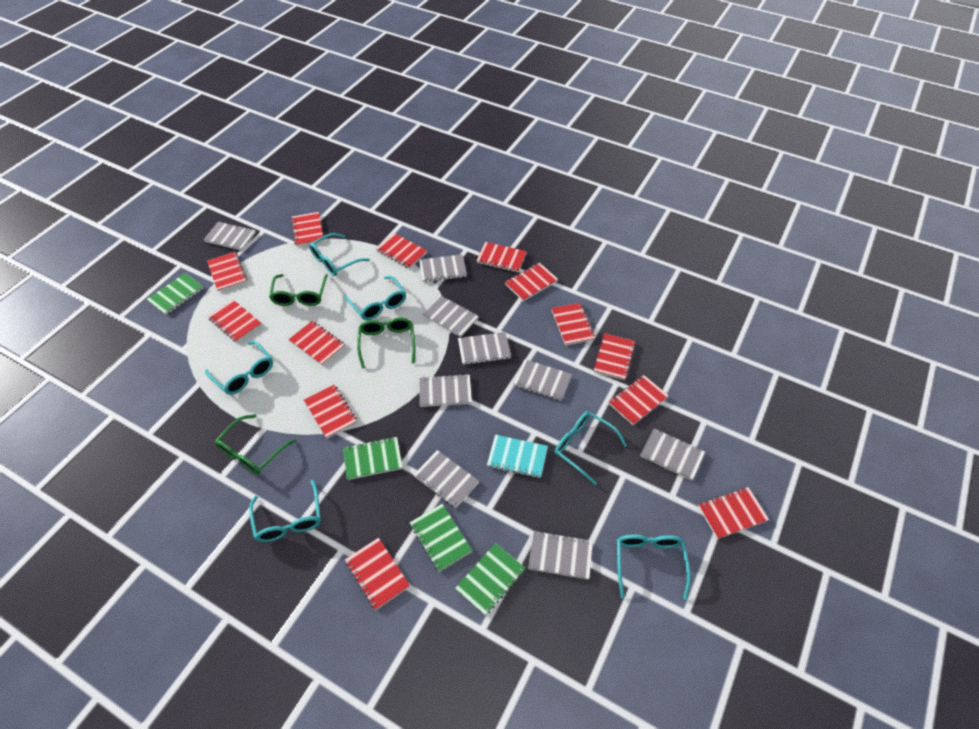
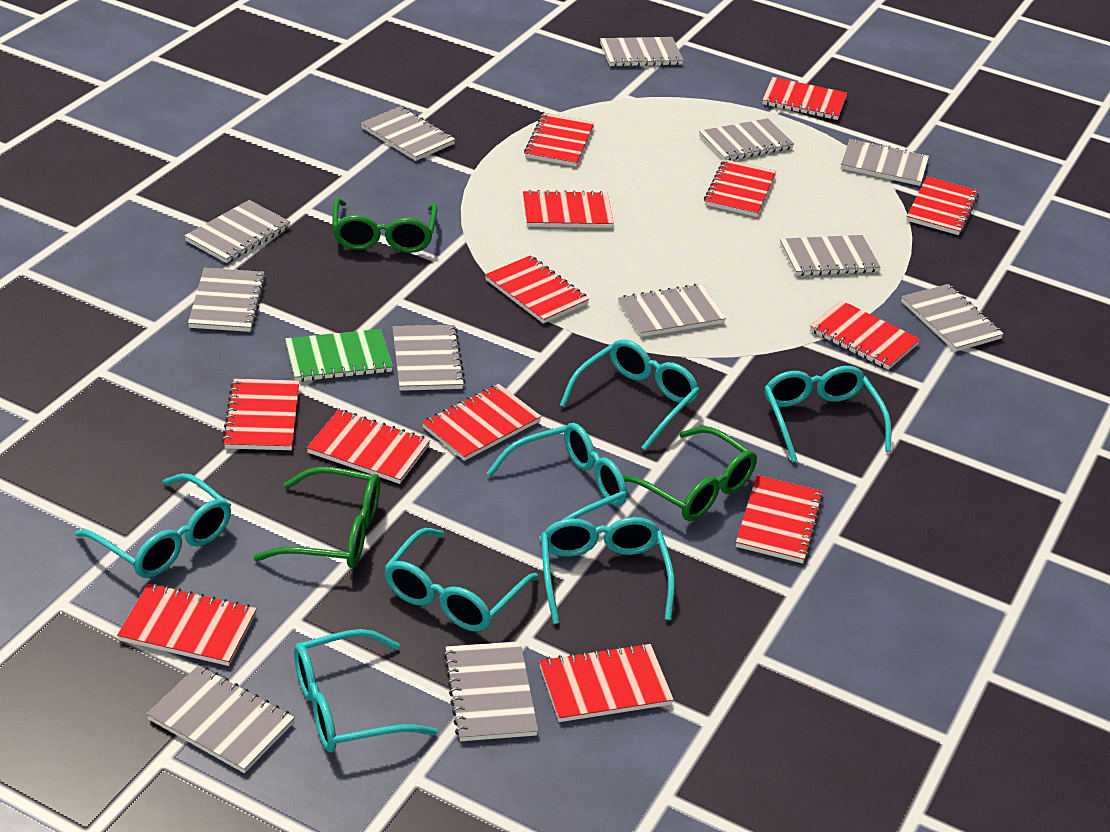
green notebook: [147,273,204,315] [343,437,403,480] [409,504,472,572] [455,543,525,616] = 4 -> [285,329,393,382] = 1
grey notebook: [204,222,256,251] [414,450,479,508] [419,254,467,282] [419,374,472,407] [423,296,479,337] [458,332,511,365] [513,359,572,401] [528,531,593,580] [641,428,705,481] = 9 -> [147,665,295,773] [184,200,290,263] [188,268,266,332] [361,106,455,161] [393,325,465,391] [443,641,538,741] [600,37,684,67] [618,284,726,337] [699,118,794,161] [780,235,880,276] [841,139,929,186] [901,284,1004,352] = 12
turquoise glasses: [205,341,273,395] [249,480,321,542] [309,233,370,276] [344,276,406,320] [555,411,627,485] [617,535,691,600] = 6 -> [75,473,231,578] [294,629,438,752] [384,528,538,632] [487,423,627,540] [541,517,675,624] [560,339,700,451] [764,366,891,462] = 7
turquoise notebook: [487,435,548,478] = 1 -> none = 0

